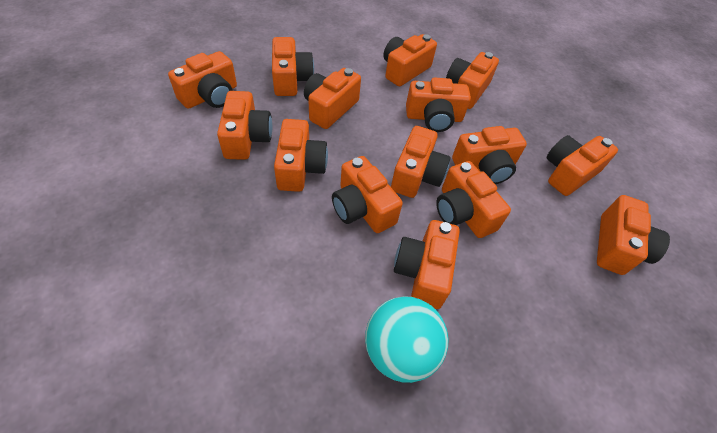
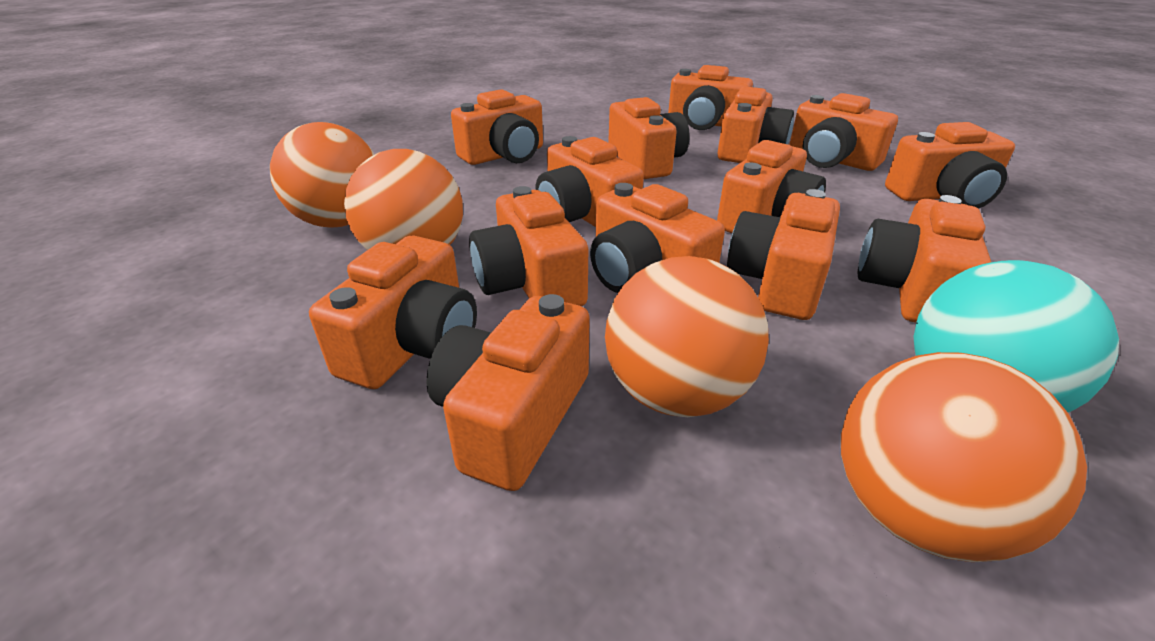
orange ball: none = 0 -> [270,122,375,228] [344,149,463,250] [605,256,769,417] [841,352,1087,562] = 4
orange camera: [168,51,237,109] [217,91,272,160] [272,37,314,96] [274,119,328,192] [304,68,361,129] [332,156,403,233] [383,34,437,86] [391,126,450,198] [394,220,460,309] [406,77,471,132] [436,161,511,238] [446,52,499,109] [452,126,527,184] [547,135,618,196] [597,195,670,275] = 15 -> [309,235,477,389] [426,294,590,491] [451,89,543,165] [469,186,588,306] [535,136,644,227] [590,183,725,293] [608,97,690,179] [668,65,753,130] [717,87,794,163] [717,140,826,233] [727,189,840,320] [789,93,898,171] [858,195,991,323] [885,122,1015,209] = 14

